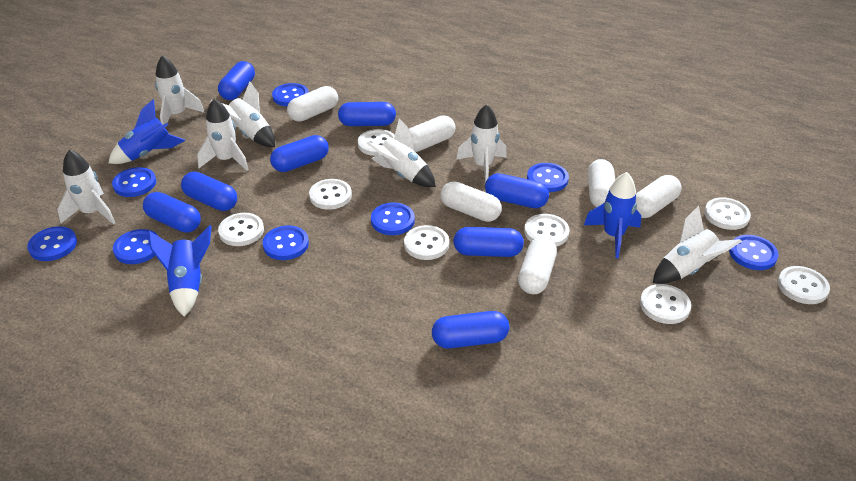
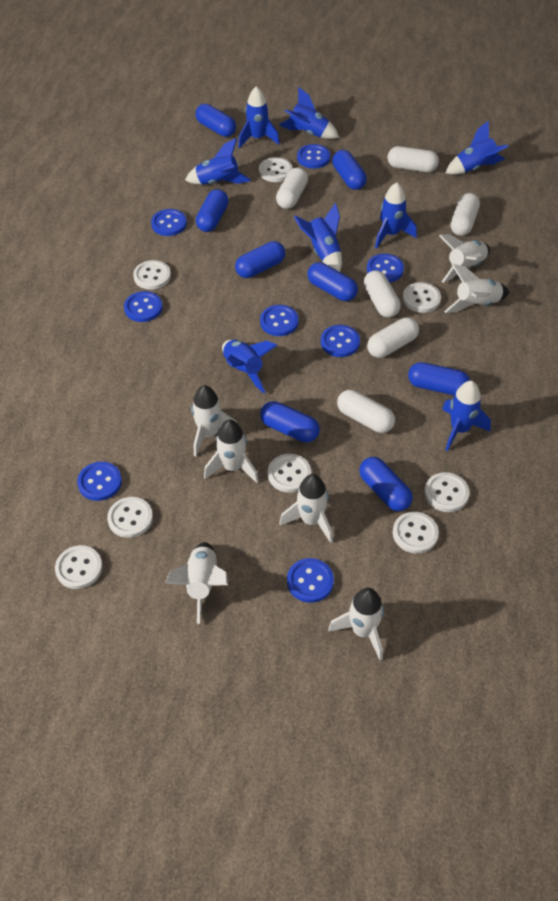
blue rocket: [109,99,185,164] [148,225,212,317] [584,172,641,258] = 3 -> [185,138,251,185] [222,340,277,393] [238,86,280,148] [279,87,339,139] [294,203,342,272] [375,183,417,249] [442,381,491,451] [446,121,509,175] = 8

